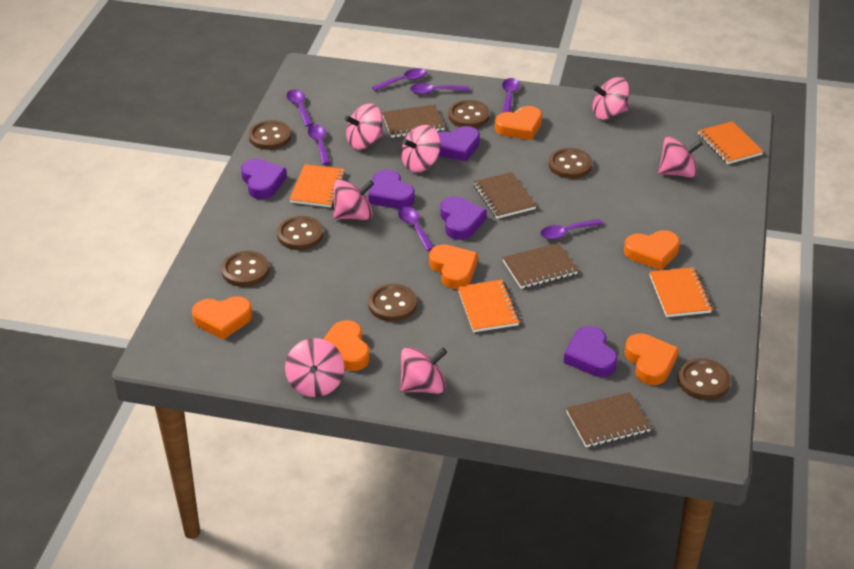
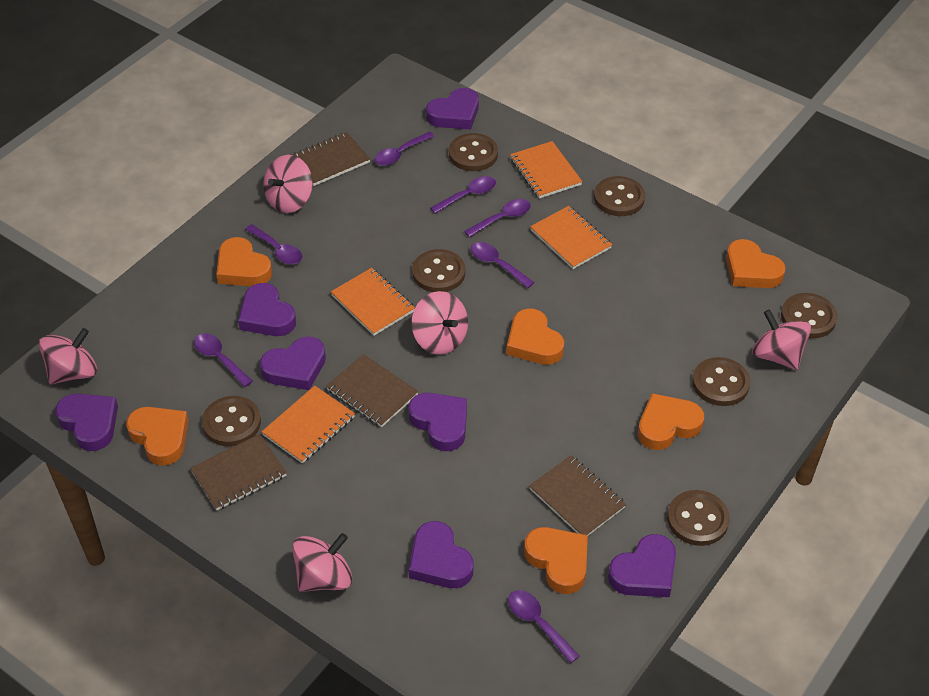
pink spinning top: [285,338,344,397] [333,180,374,220] [345,104,383,149] [400,347,447,394] [401,125,441,172] [592,77,629,120] [658,137,703,178] = 7 -> [39,328,97,384] [263,155,313,213] [292,533,352,592] [411,291,468,355] [752,309,811,370] = 5
purple heart: [241,159,287,199] [368,170,415,209] [438,126,480,161] [440,196,487,240] [563,326,618,377] = 5 -> [55,394,118,451] [238,283,296,336] [260,337,326,390] [409,393,467,451] [409,521,473,588] [426,88,479,130] [608,534,676,597] = 7

